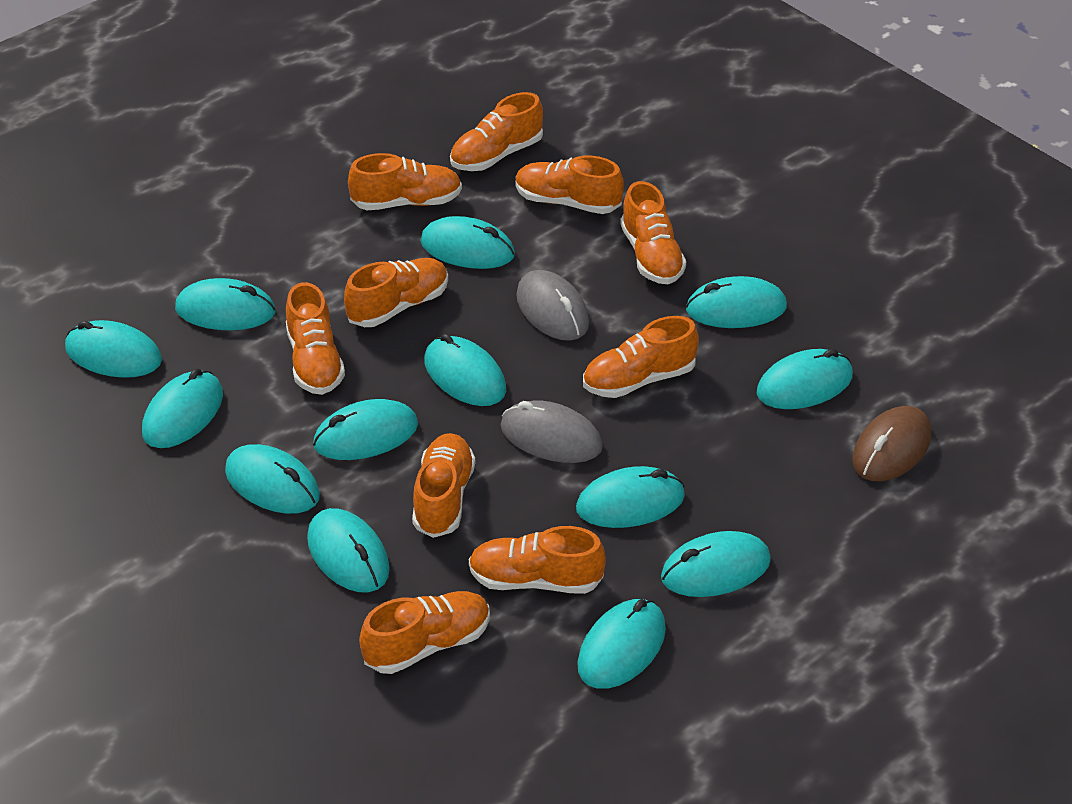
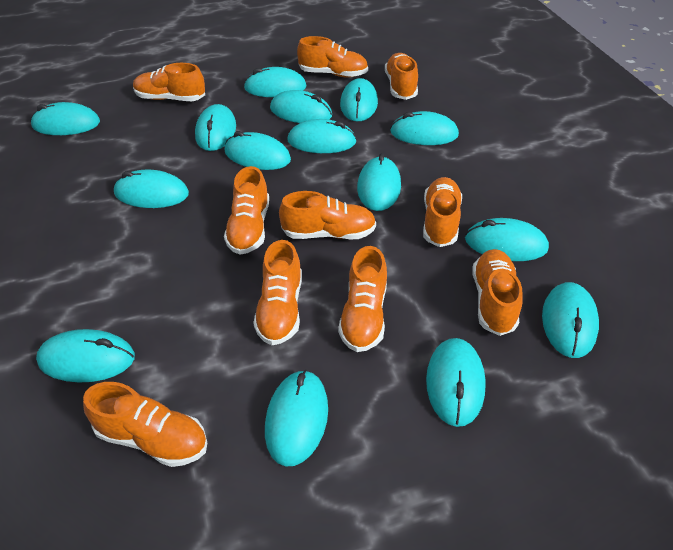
brown mouse: [852,406,932,482] = 1 -> none = 0
grey mouse: [500,400,603,463] [516,270,589,341] = 2 -> none = 0
turquoise mouse: [65,320,162,378] [142,369,223,448] [175,278,275,330] [225,444,320,514] [307,508,390,592] [313,399,418,460] [421,216,515,269] [424,334,506,406] [576,466,685,528] [577,599,666,689] [661,531,771,597] [686,276,787,328] [756,349,853,409] = 13 -> [30,102,100,135] [36,329,135,382] [114,170,189,208] [195,104,236,151] [225,131,291,170] [244,67,307,97] [265,370,328,467] [270,90,332,123] [287,119,357,153] [340,78,378,121] [357,153,401,211] [390,111,459,145] [426,338,486,427] [465,218,549,261] [542,282,599,358] = 15

